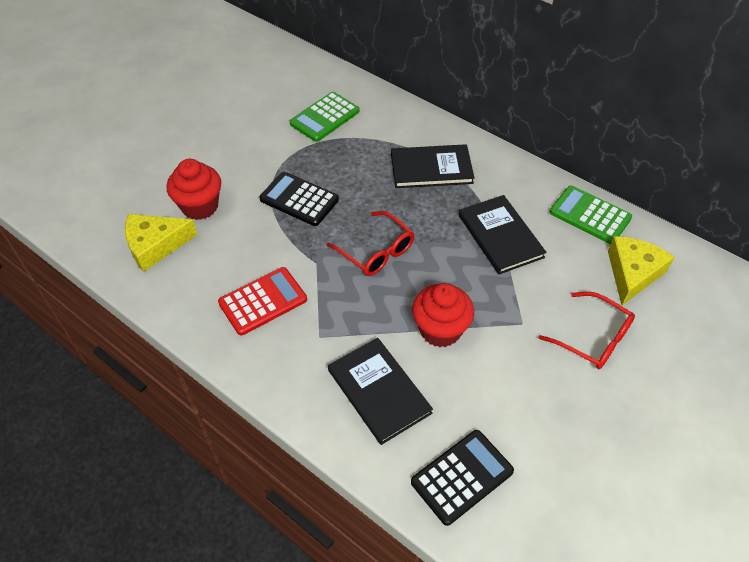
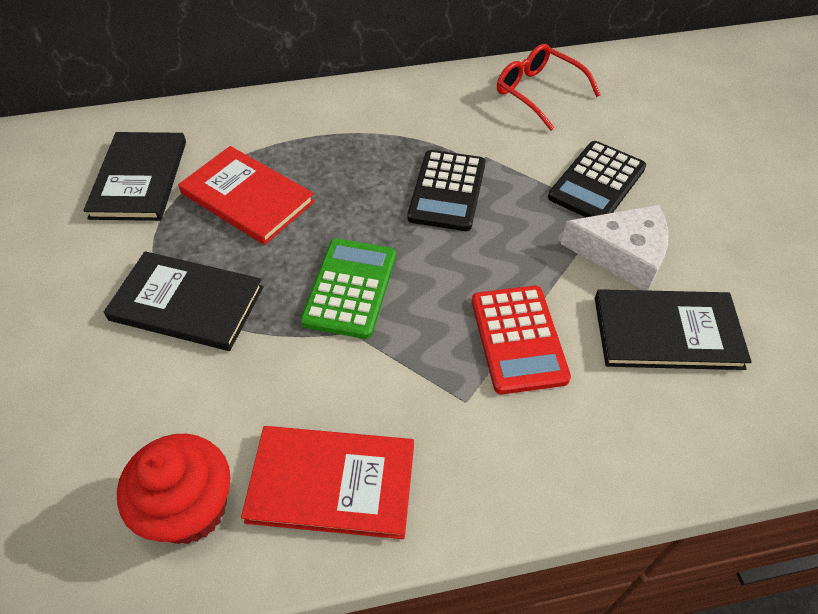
green calculator: [290,92,359,142] [550,185,632,244] = 2 -> [301,239,396,339] = 1
red book: none = 0 -> [178,146,315,245] [241,426,414,539] = 2
red cupcake: [167,159,221,220] [412,283,474,347] = 2 -> [117,434,230,544] = 1
red glasses: [326,211,415,276] [539,292,635,369] = 2 -> [497,44,601,131] = 1
white cheese: none = 0 -> [561,205,668,291] = 1
yellow cheese: [125,214,198,272] [608,236,675,305] = 2 -> none = 0

